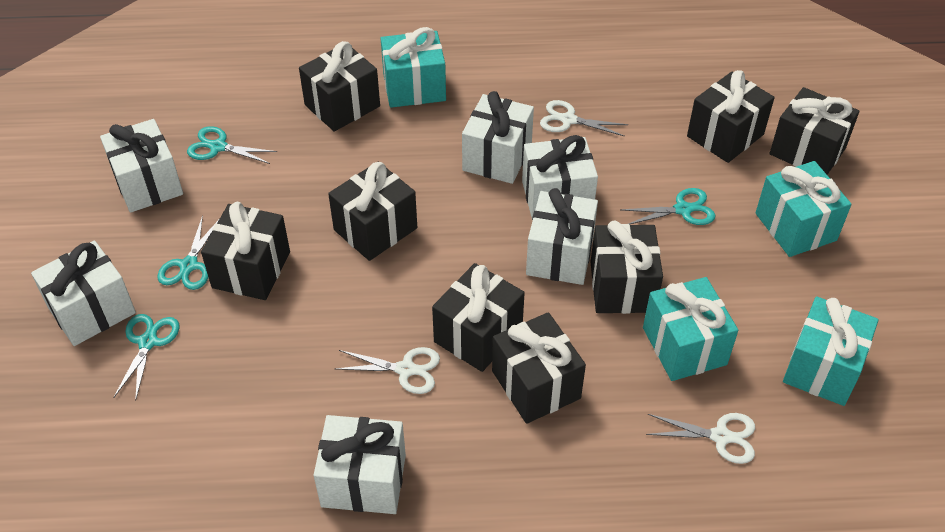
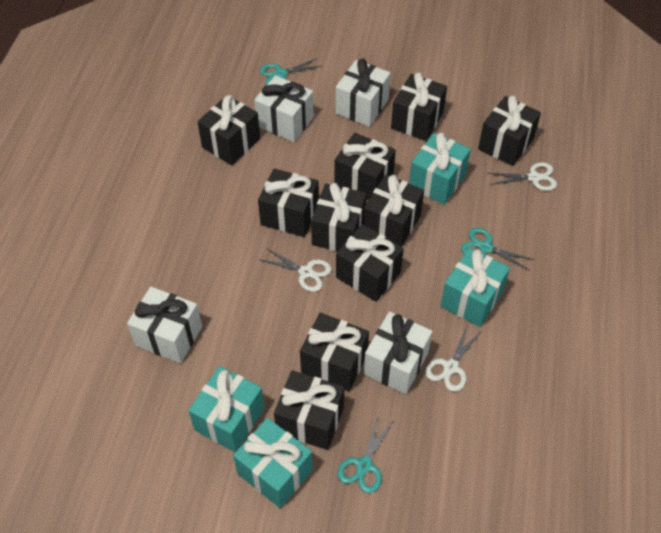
black gift: [201,202,290,300] [299,41,380,131] [328,162,417,261] [432,263,525,372] [492,312,586,424] [590,221,663,314] [687,70,775,163] [769,87,859,175] = 8 -> [197,95,260,165] [258,168,319,237] [274,370,344,450] [300,313,369,391] [311,183,367,251] [334,133,396,200] [336,224,404,302] [363,174,424,247] [391,72,447,141] [478,96,541,166] = 10
turquoise scissors: [113,314,179,401] [157,215,219,290] [187,126,277,164] [620,188,716,225] = 4 -> [260,58,321,85] [338,415,393,493] [461,228,535,271] = 3
white gift: [31,241,136,346] [100,119,183,213] [314,415,406,514] [462,91,534,184] [522,135,598,220] [526,188,598,285] = 6 -> [127,287,202,364] [254,75,314,142] [336,58,391,127] [364,311,432,394] = 4

